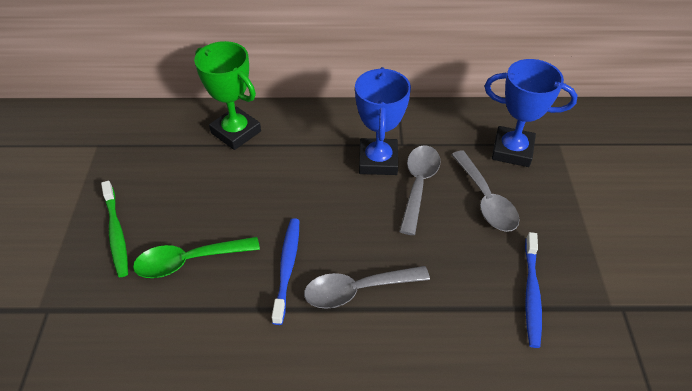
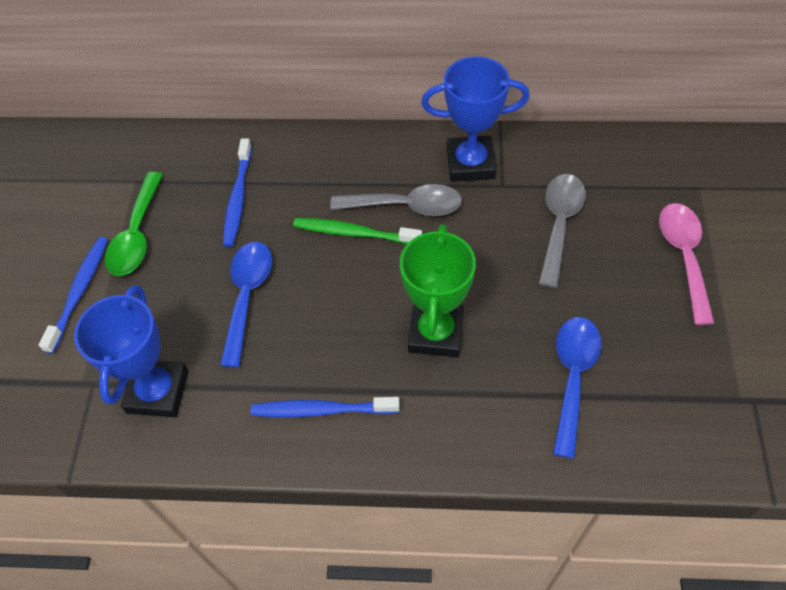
blue spoon: none = 0 -> [220,242,272,367] [553,317,601,459] = 2
blue toothbrush: [272,218,299,325] [525,232,542,348] = 2 -> [39,237,108,354] [223,138,252,247] [251,397,400,417] = 3
grey spoon: [304,266,430,309] [399,146,441,235] [451,150,520,232] = 3 -> [330,184,462,216] [539,174,586,288] = 2
pink spoon: none = 0 -> [659,203,714,325] = 1

